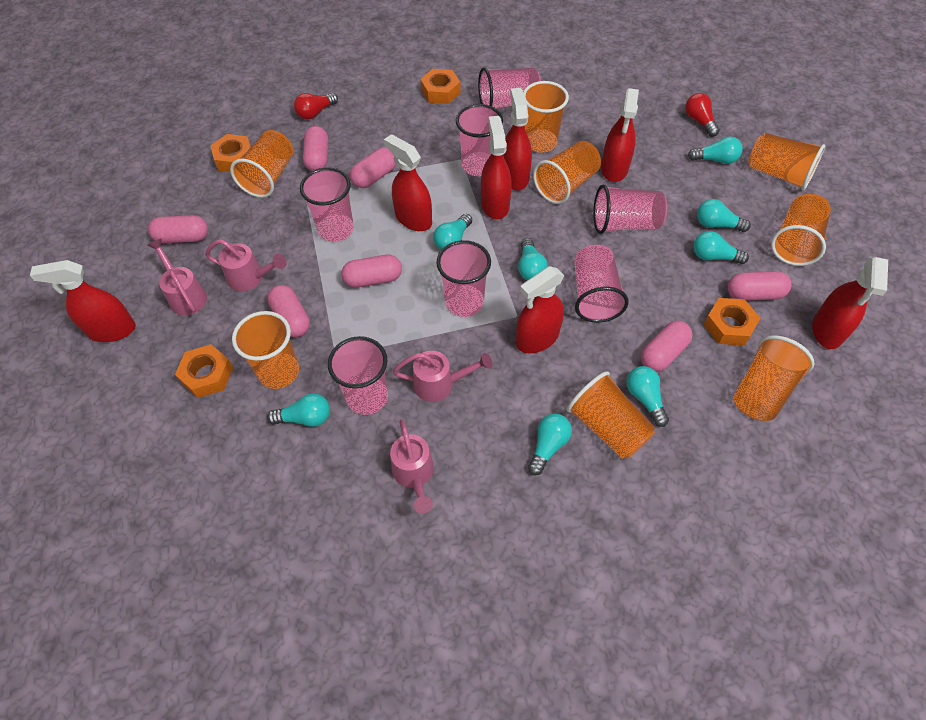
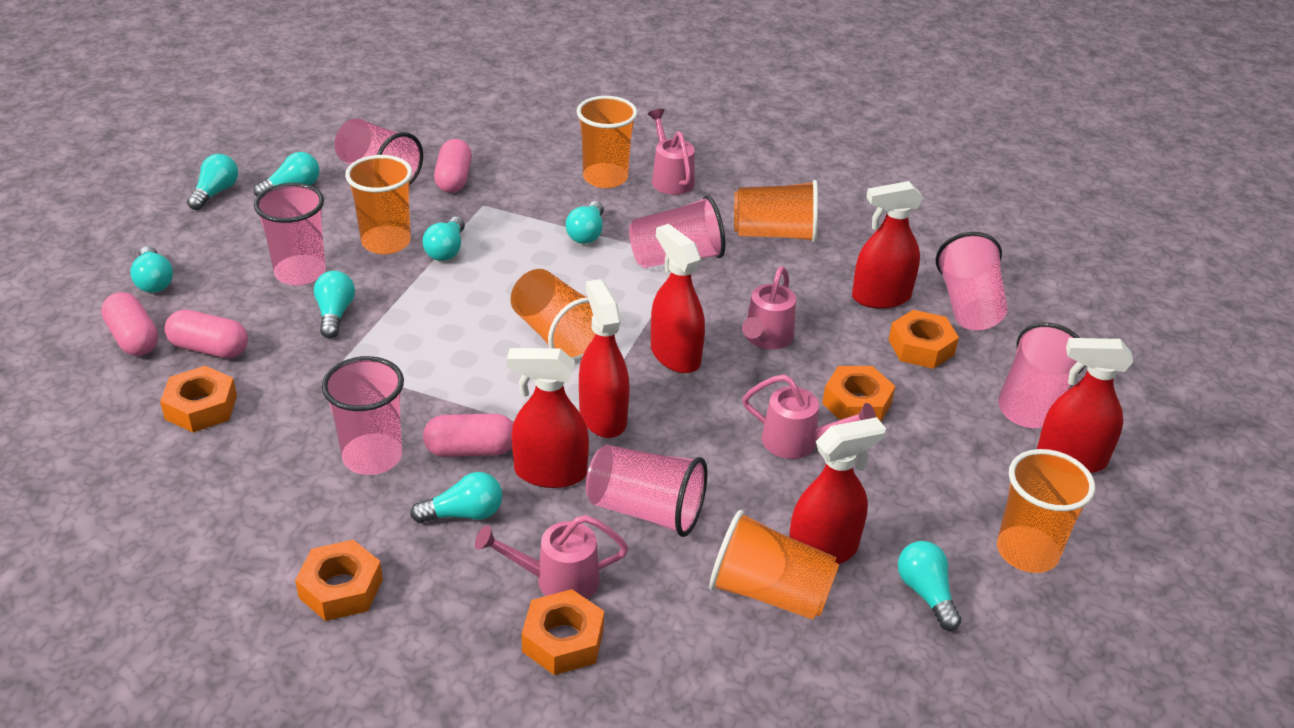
orange cup: [230,130,294,198] [232,311,299,389] [523,81,569,153] [533,141,601,204] [567,371,655,459] [733,335,814,421] [748,133,825,190] [771,194,831,266] = 8 -> [345,155,412,254] [510,269,595,361] [577,96,637,188] [709,510,839,620] [734,180,818,243] [997,449,1095,573] = 6
orange nut: [175,344,233,398] [210,134,251,172] [420,69,461,104] [703,298,760,346] = 4 -> [160,366,237,432] [295,540,383,621] [522,589,604,675] [822,366,895,422] [889,310,959,369] = 5
pink capsule: [148,215,208,243] [267,285,310,337] [303,126,328,171] [341,255,402,288] [350,147,395,188] [641,321,693,372] [727,271,791,301] = 7 -> [101,292,158,356] [165,310,248,358] [423,414,513,457] [434,139,472,193] = 4
red light bulb: [294,93,338,120] [685,93,720,137] = 2 -> none = 0
red spray bottle: [30,260,136,342] [384,134,432,231] [481,116,512,219] [503,88,532,191] [516,266,564,353] [601,88,639,182] [812,256,888,349] = 7 -> [507,348,589,488] [579,279,630,438] [651,224,705,373] [789,417,886,564] [852,181,923,309] [1037,338,1133,473] = 6

